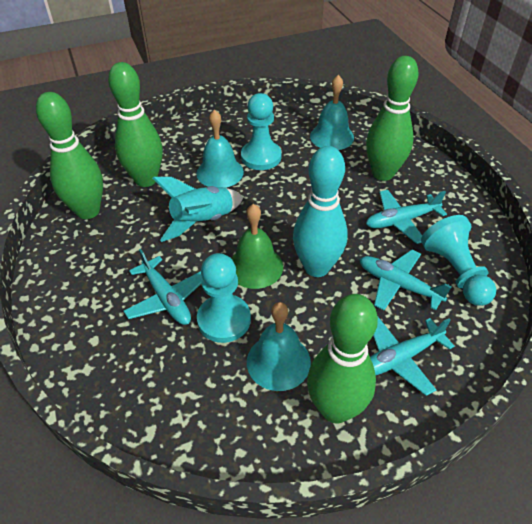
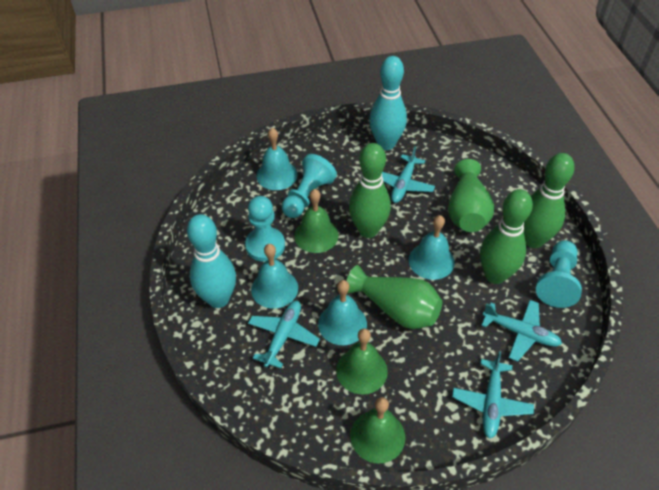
green bell: [231,204,283,289] = 1 -> [294,189,339,253] [336,328,388,395] [350,397,405,463] = 3
green bowling pin: [36,92,103,219] [108,62,163,187] [307,294,378,423] [366,56,419,181] = 4 -> [349,143,391,238] [480,189,533,284] [524,153,575,248] = 3
green vase: none = 0 -> [346,265,442,329] [448,159,494,232] = 2
turquoise bell: [196,110,244,188] [247,302,311,391] [310,75,354,150] = 3 -> [251,244,298,309] [256,128,297,190] [318,280,367,345] [409,215,455,280] = 4
turquoise bowling pin: [293,146,348,277] = 1 -> [187,214,236,308] [369,56,407,150] = 2
turquoise rocket: [152,177,243,242] = 1 -> none = 0

